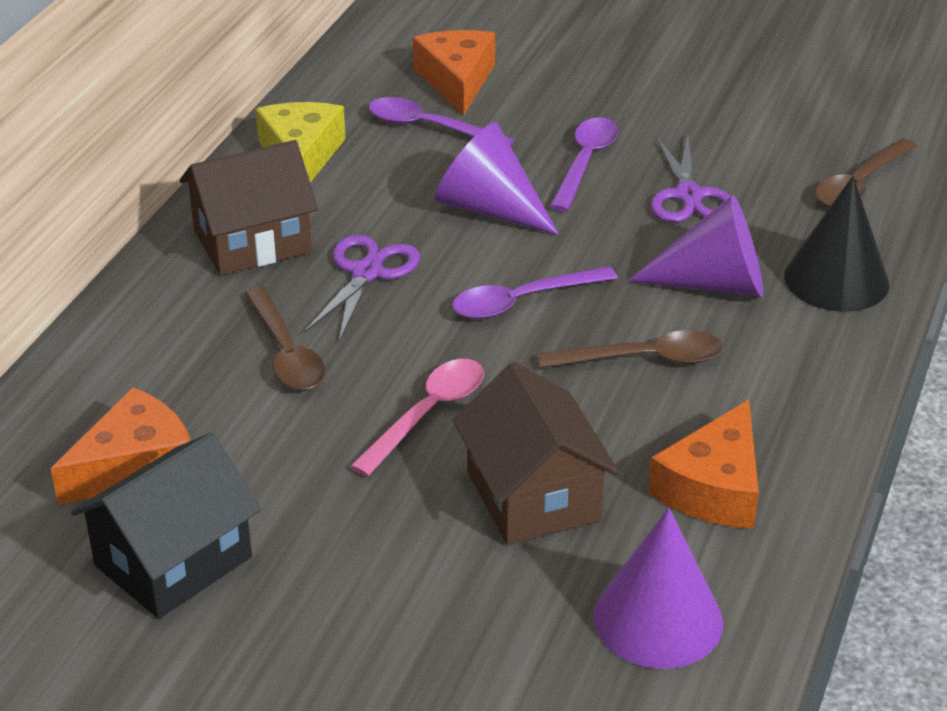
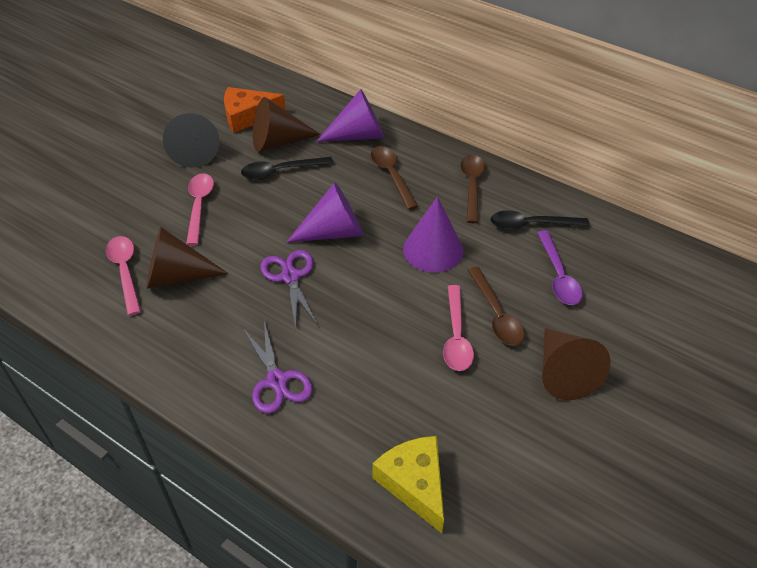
black house: [71,433,261,619] = 1 -> none = 0
black spoon: none = 0 -> [241,157,333,180] [491,210,589,230] = 2
brown cone: none = 0 -> [147,227,229,289] [253,97,321,151] [542,328,611,400] = 3
brown house: [180,140,318,275] [453,362,619,545] = 2 -> none = 0
orange cheese: [51,387,191,504] [413,30,495,115] [648,400,759,529] = 3 -> [224,87,286,133] = 1
pink spoon: [350,359,484,477] = 1 -> [106,236,141,316] [186,173,214,245] [443,285,474,371] = 3
purple spoon: [368,97,515,146] [452,266,617,319] [549,117,618,211] = 3 -> [537,230,583,305] = 1

